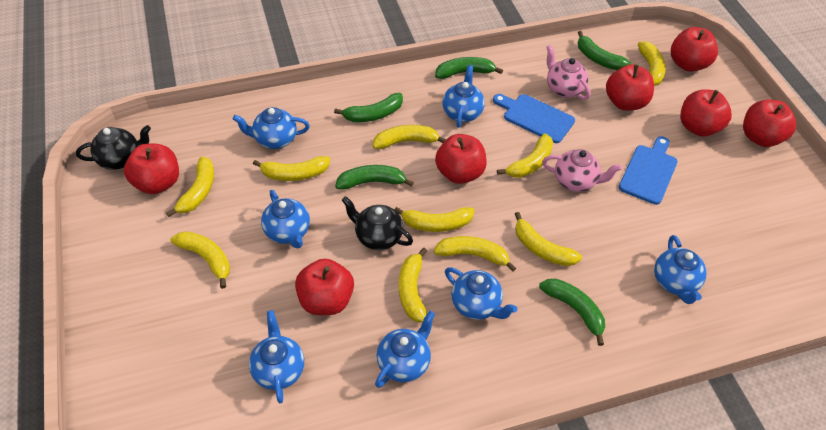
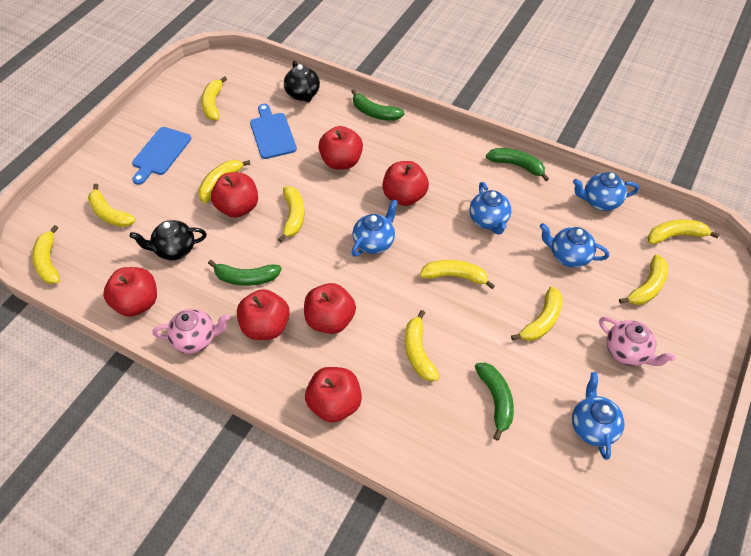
blue teapot: [233,107,310,149] [249,310,304,403] [261,190,310,249] [375,311,435,388] [442,65,485,128] [445,267,517,320] [654,235,707,304] = 7 -> [352,199,398,256] [470,182,511,235] [539,223,609,268] [572,372,625,460] [573,172,639,211] = 5
green banana: [334,93,403,122] [335,165,414,189] [435,57,503,79] [539,279,605,346] [578,31,631,70] = 5 -> [208,260,282,286] [351,89,405,121] [475,363,514,440] [486,148,549,181] = 4

